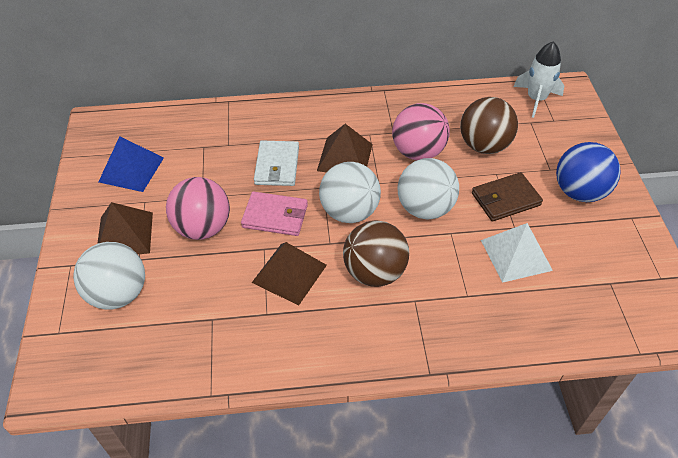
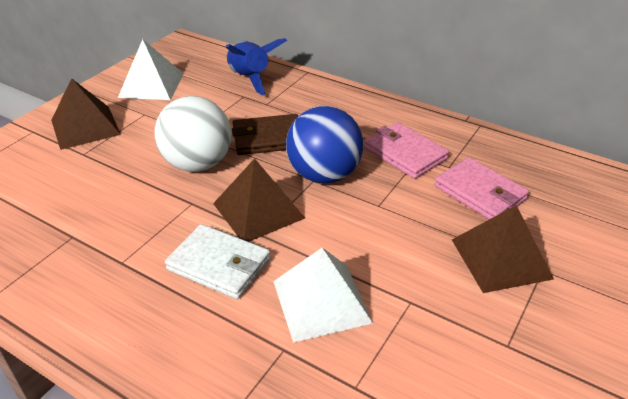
blue pyramid: [99,136,164,192] = 1 -> none = 0
blue rocket: none = 0 -> [226,38,287,95] = 1
brown ball: [343,220,409,287] [460,97,518,154] = 2 -> none = 0
pink ball: [166,177,230,240] [392,103,450,160] = 2 -> none = 0
pink wallet: [241,192,308,236] = 1 -> [364,122,449,179] [435,157,529,219] = 2
white ball: [73,242,145,310] [319,162,381,223] [397,158,459,220] = 3 -> [154,96,231,172] = 1
white pyramid: [481,223,553,283] = 1 -> [118,39,184,100] [273,248,373,343] = 2
white rocket: [513,41,565,118] = 1 -> none = 0

